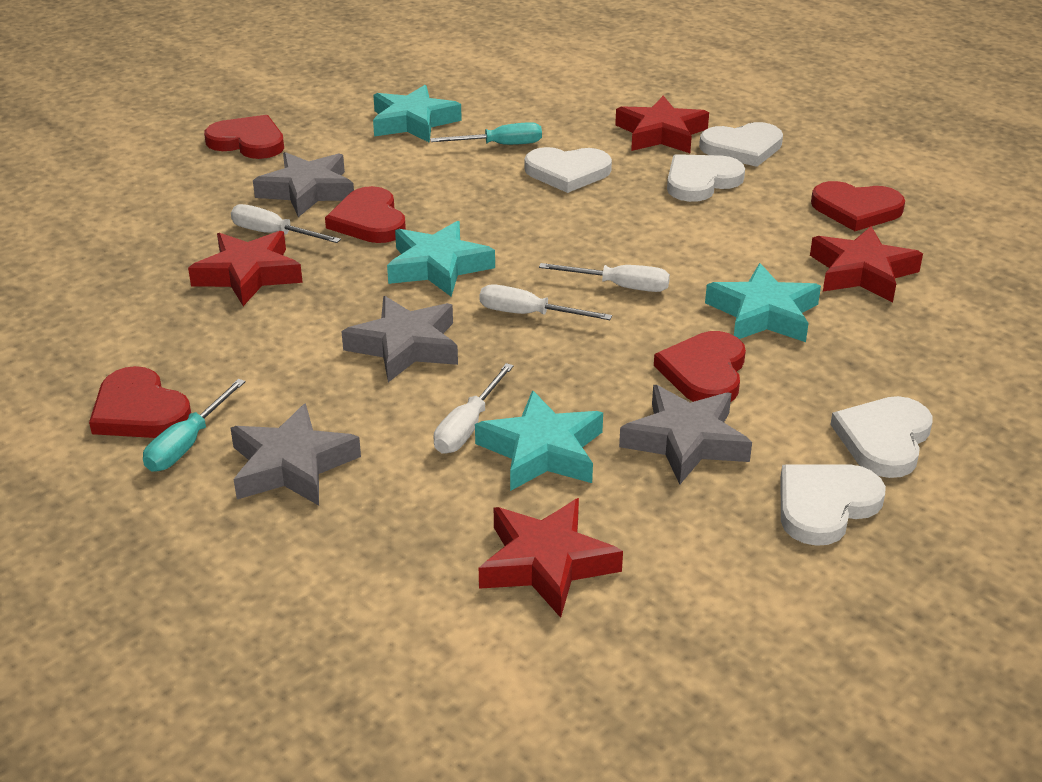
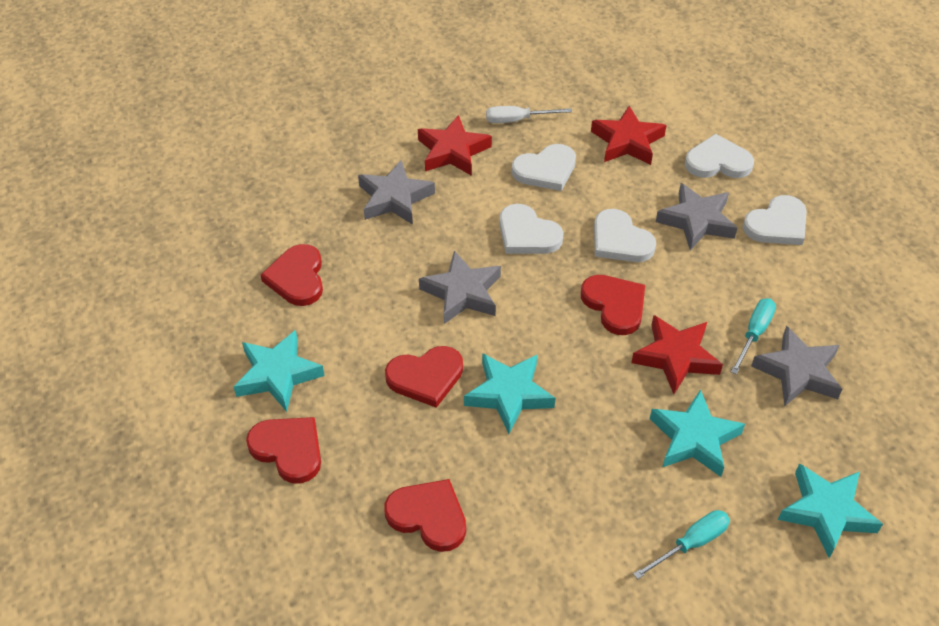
red star: [188,231,303,306] [479,498,623,618] [615,96,709,153] [810,226,923,302] = 4 -> [418,115,492,176] [591,106,667,165] [631,315,723,394] = 3
white screwdriver: [231,204,341,243] [433,363,514,454] [480,285,612,320] [539,263,670,292] = 4 -> [486,106,572,123] = 1

